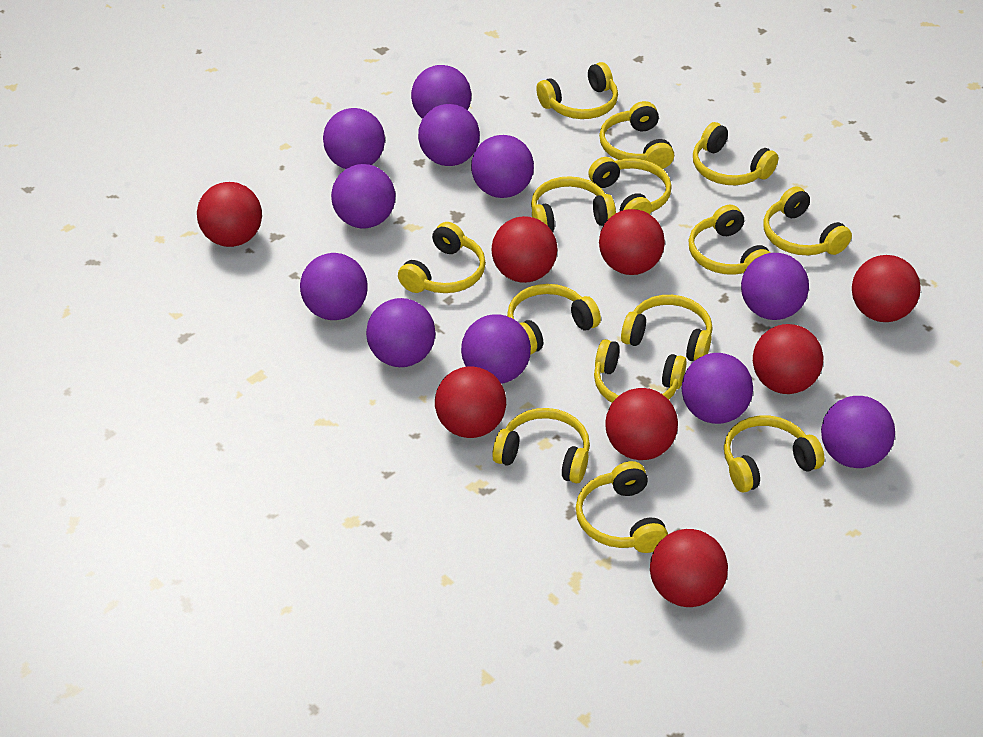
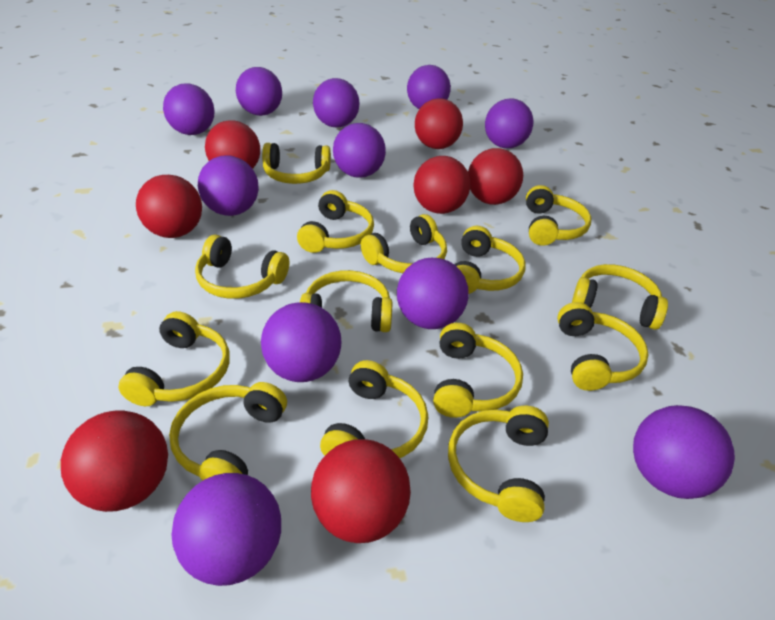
red ball: [197,182,262,247] [435,366,506,438] [491,216,558,283] [599,209,665,275] [605,388,678,460] [650,529,728,607] [753,324,824,394] [852,255,921,322] = 8 -> [61,411,168,512] [136,175,202,238] [205,120,260,169] [311,439,411,543] [413,156,470,214] [415,98,463,149] [468,148,523,205] = 7

